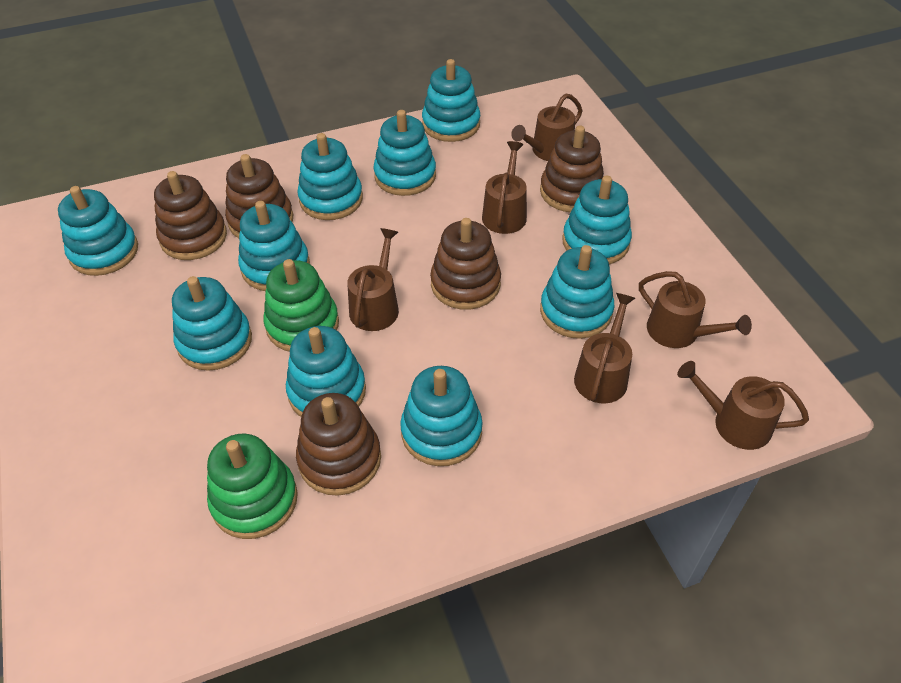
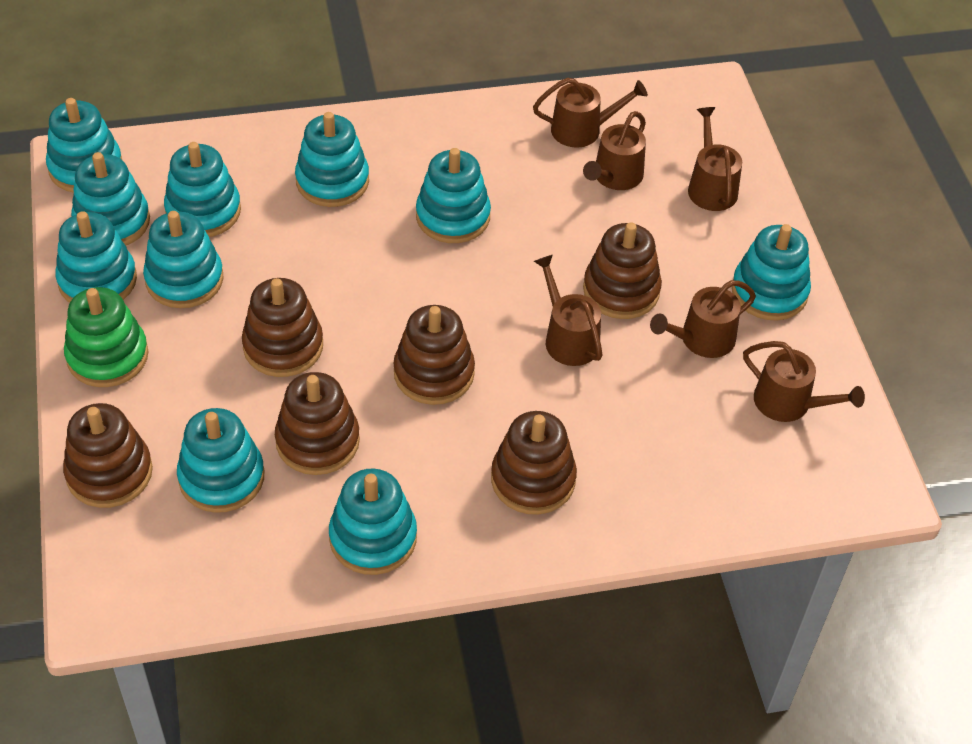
brown stacking toy: [154,171,227,260] [225,154,293,238] [296,393,381,496] [430,218,501,310] [540,125,604,212] = 5 -> [63,403,153,508] [242,278,323,377] [275,372,360,475] [393,305,475,405] [491,411,577,515] [583,223,662,319] = 6
green stacking toy: [207,434,298,539] [264,259,339,352] = 2 -> [64,287,149,387] = 1

